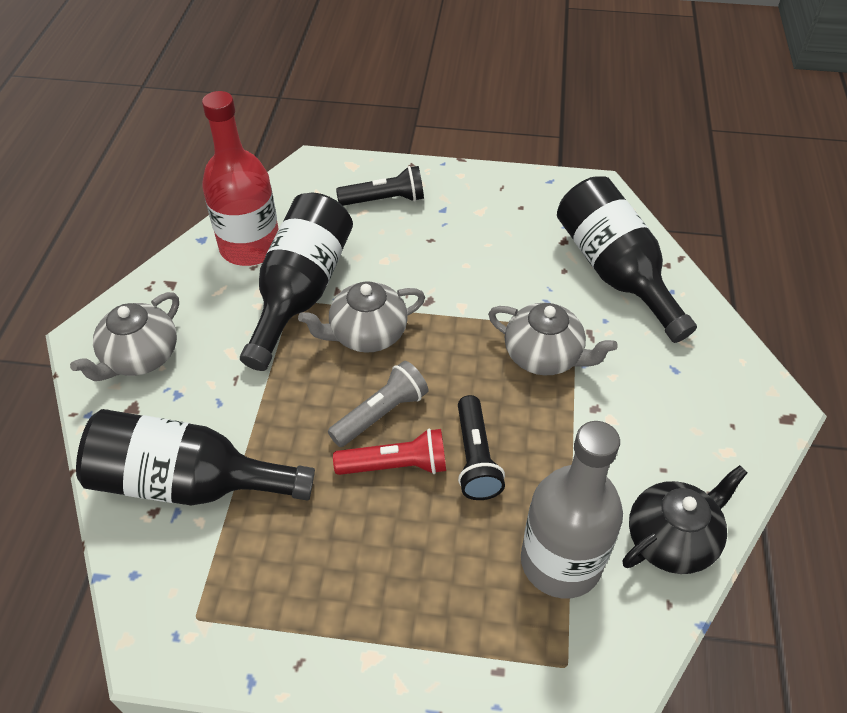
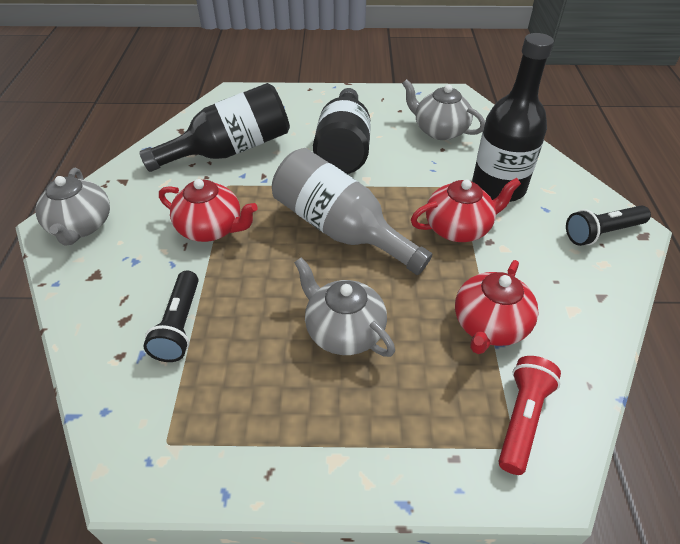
black teapot: [622,465,748,574] = 1 -> none = 0
grey flashlight: [328,361,428,447] = 1 -> none = 0
red bottle: [202,91,279,266] = 1 -> none = 0
red teapot: none = 0 -> [159,179,258,242] [411,178,521,242] [455,260,539,354] = 3

